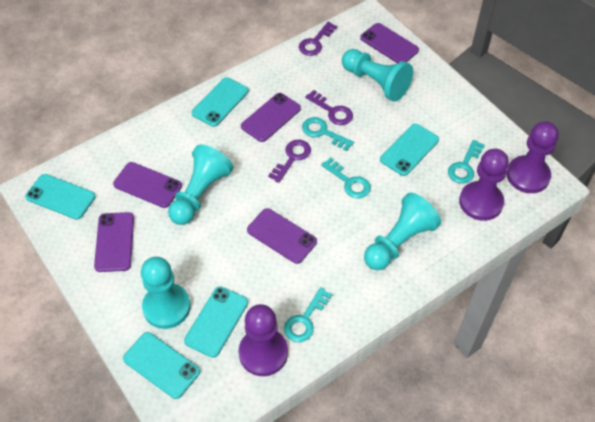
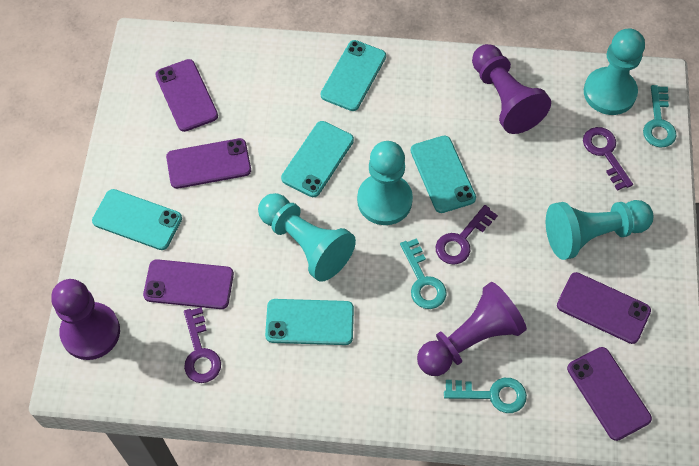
turquoise key: [284,287,332,342] [302,117,354,151] [321,157,371,198] [448,140,485,184] = 4 -> [400,238,447,309] [444,378,527,413] [643,85,676,148] = 3

